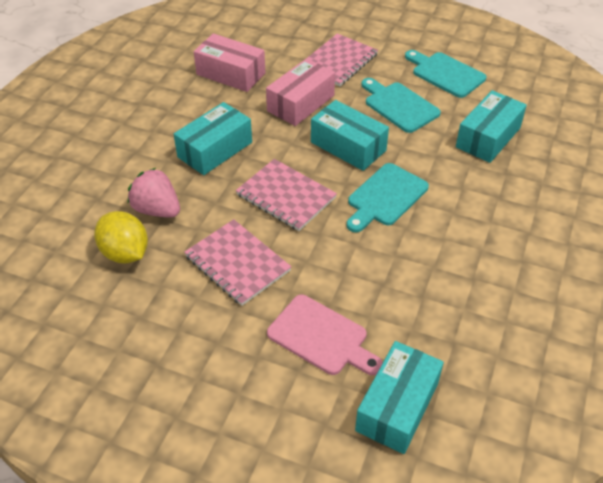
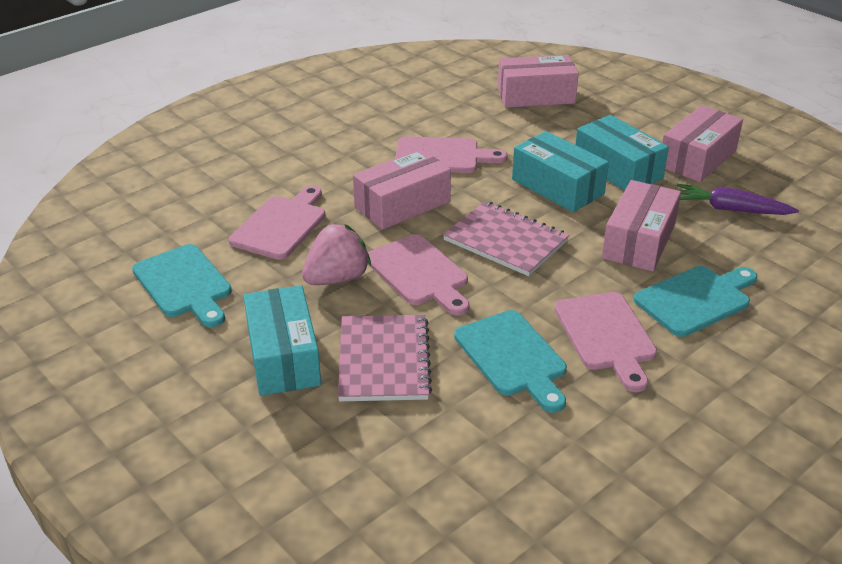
pink box: [194,34,265,92] [266,58,335,126] = 2 -> [353,149,451,230] [498,55,579,108] [602,180,681,272] [662,105,743,182] = 4
pink cutting board: [267,295,383,375] = 1 -> [229,185,325,260] [368,234,469,315] [395,136,507,173] [554,292,657,392] = 4
pink notebook: [184,219,292,306] [236,159,337,231] [307,34,378,86] = 3 -> [338,315,432,401] [443,201,569,276] = 2
purple carrot: none = 0 -> [677,184,799,215] = 1
turquoise box: [174,102,252,175] [311,100,389,171] [355,341,444,454] [456,90,527,163] = 4 -> [243,285,321,396] [512,131,609,212] [575,115,669,191] = 3
yellow lemon: [94,211,148,263] = 1 -> none = 0

